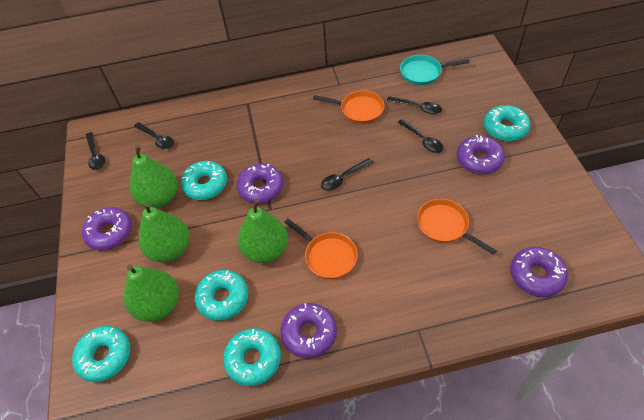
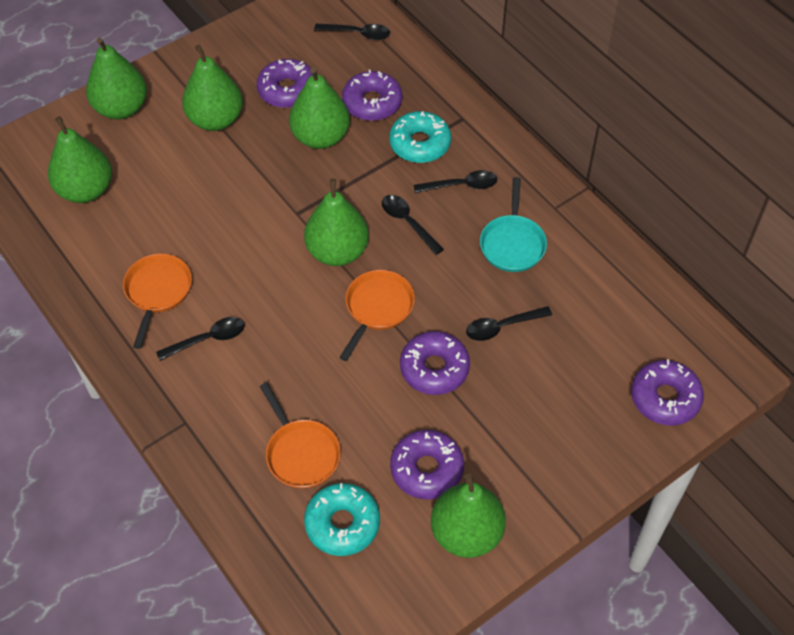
green pear: [124,265,179,322] [130,145,178,208] [139,202,190,262] [238,199,288,263] = 4 -> [48,116,112,203] [86,38,147,119] [182,45,243,131] [289,67,350,149] [304,179,369,266] [431,473,506,558] = 6
turquoise donut: [72,326,130,382] [181,161,227,200] [195,270,249,321] [223,328,281,386] [484,105,530,141] = 5 -> [304,483,380,556] [389,111,451,163] = 2

